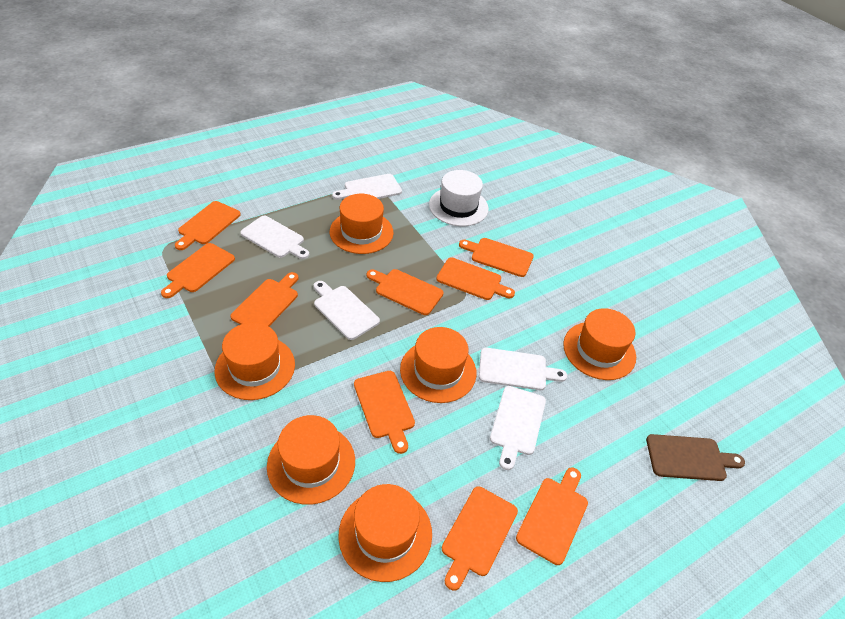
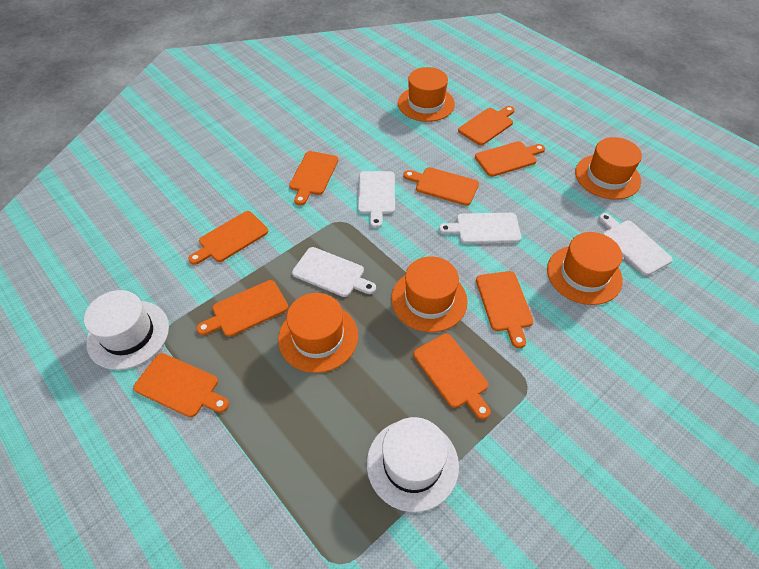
brown cutting board: [646,434,745,481] = 1 -> none = 0
orange hat: [214,322,295,400] [267,415,355,505] [330,194,394,254] [338,484,432,582] [400,327,476,403] [563,308,636,380] = 6 -> [278,293,358,373] [391,256,468,332] [398,67,455,122] [547,232,623,305] [575,137,642,200] = 5
white cutting board: [240,216,309,259] [314,281,380,340] [332,174,402,200] [479,348,567,390] [490,386,546,470] = 5 -> [292,247,376,297] [358,171,395,228] [439,213,521,244] [598,213,673,276] = 4
white hat: [429,170,489,226] = 1 -> [84,290,169,370] [367,417,459,512] = 2

